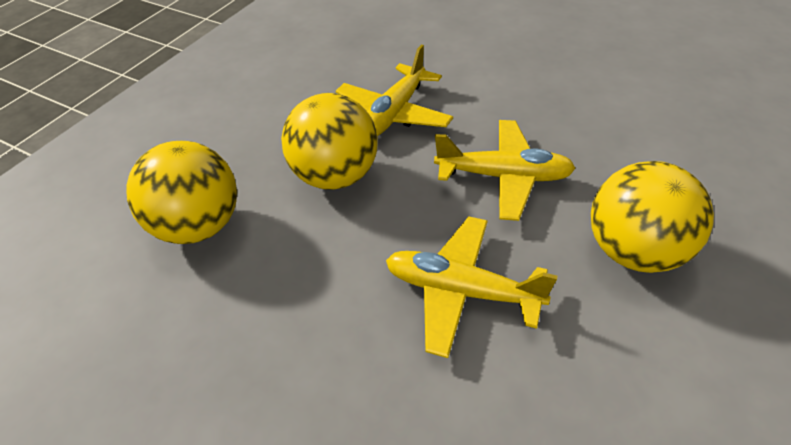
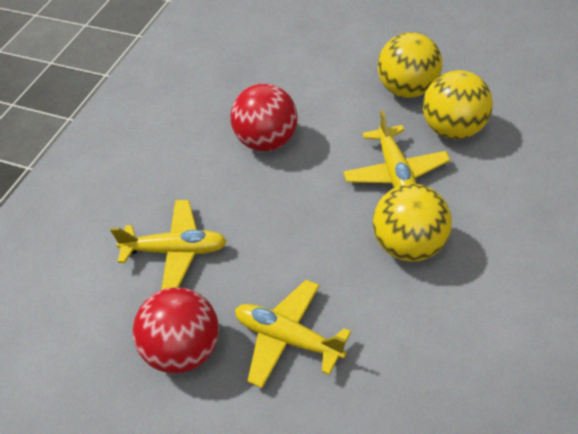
red ball: none = 0 -> [133,287,219,374] [230,84,298,151] = 2

